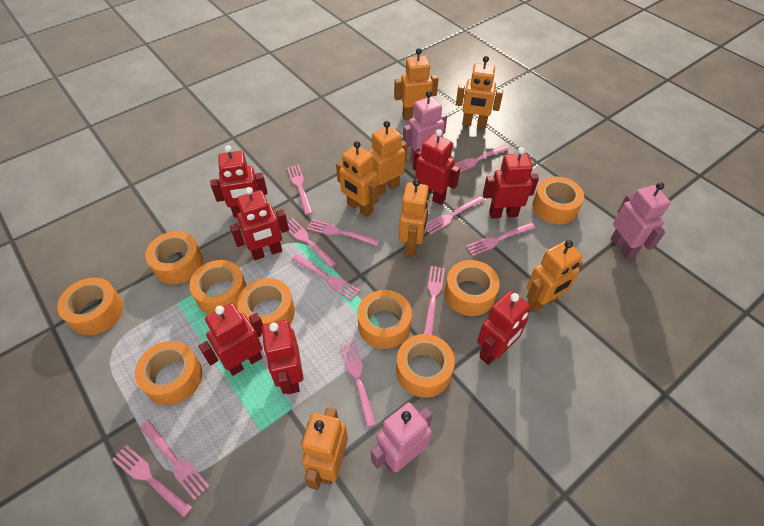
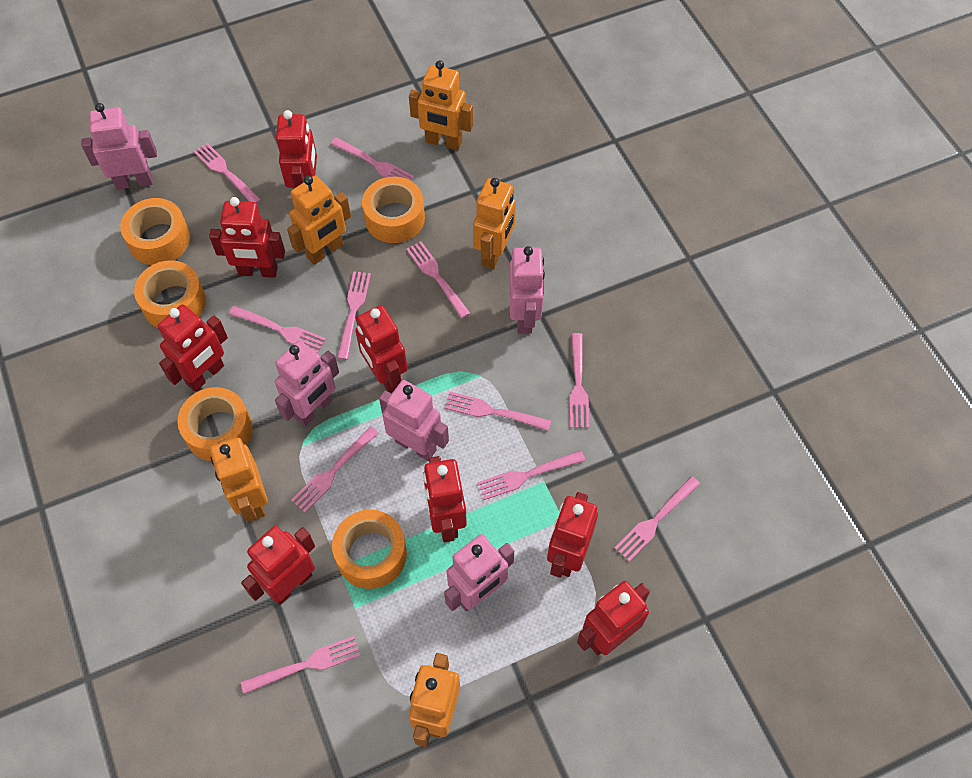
orange robot: [301,407,348,490] [336,141,379,217] [368,121,407,196] [394,48,439,120] [399,179,429,256] [456,56,503,128] [527,240,583,313] = 7 -> [210,438,268,522] [287,176,351,265] [409,60,473,150] [409,653,460,747] [473,178,516,269] = 5
orange tape: [57,277,124,335] [135,341,202,405] [145,231,203,284] [189,260,247,315] [237,278,295,325] [357,290,412,349] [396,334,455,398] [445,260,500,316] [532,177,584,224] = 9 -> [120,198,190,265] [134,260,206,328] [177,387,253,461] [332,510,407,589] [362,176,425,243] = 5
pink robot: [371,402,433,473] [403,91,447,162] [611,182,671,260] = 3 -> [81,103,157,190] [275,340,339,427] [379,380,449,461] [444,534,514,611] [509,246,545,334] = 5
red robot: [199,303,263,376] [210,145,267,218] [230,187,289,260] [261,320,304,394] [413,129,460,205] [477,291,530,365] [483,147,539,218] = 7 -> [158,304,228,392] [209,197,285,278] [241,526,315,605] [276,110,317,188] [355,305,407,393] [423,456,467,542] [547,492,598,578] [577,581,650,655] = 8

